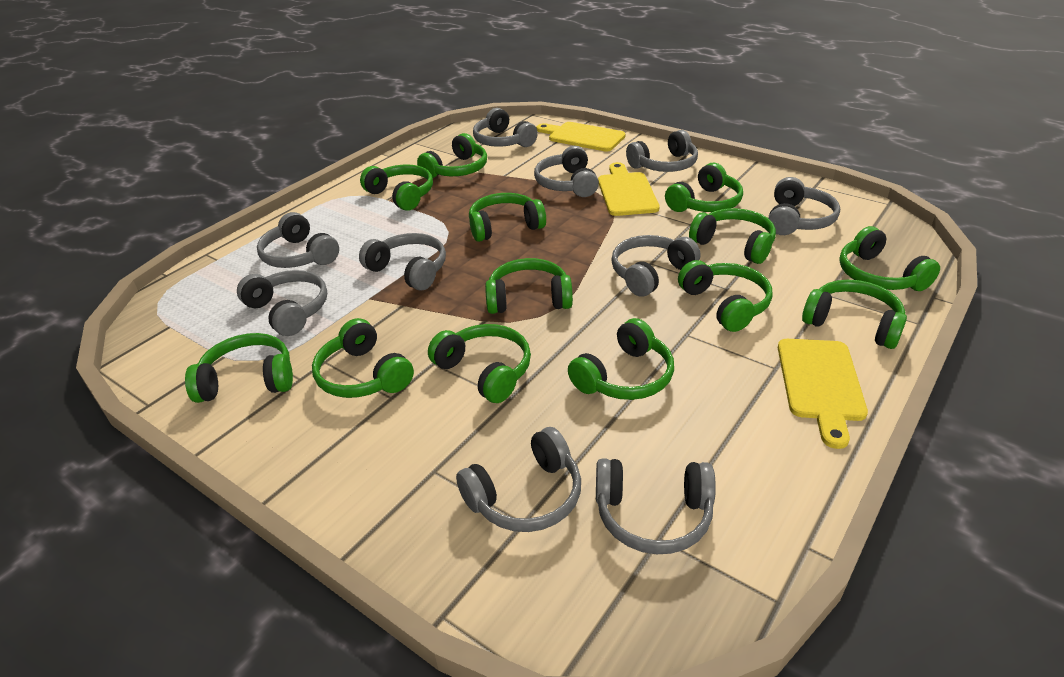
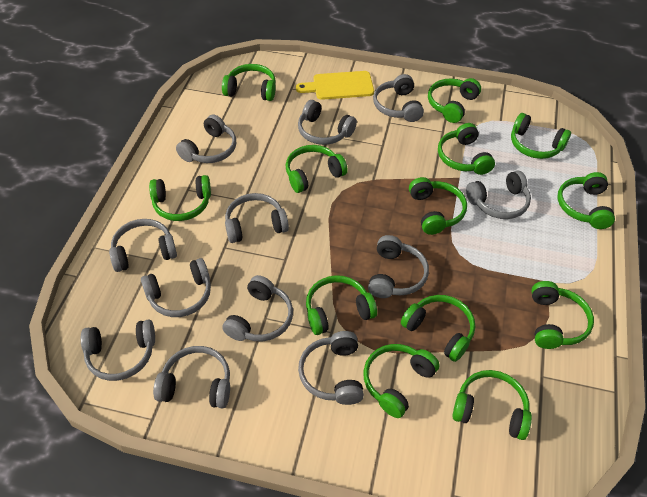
grey headphones: [237,270,327,336] [257,212,339,268] [359,233,446,291] [456,427,581,532] [473,108,538,147] [534,146,599,197] [596,458,716,554] [611,235,701,297] [626,130,698,172] [768,177,840,235] = 10 -> [81,320,155,381] [109,219,177,272] [141,258,211,317] [153,346,230,408] [176,114,236,163] [222,275,293,341] [225,193,289,243] [298,100,357,145] [298,331,364,405] [368,235,429,298] [373,74,424,122] [466,170,531,219] = 12
yellow cutting board: [536,122,626,152] [598,162,660,216] [778,339,868,449] = 3 -> [296,71,374,100] = 1

